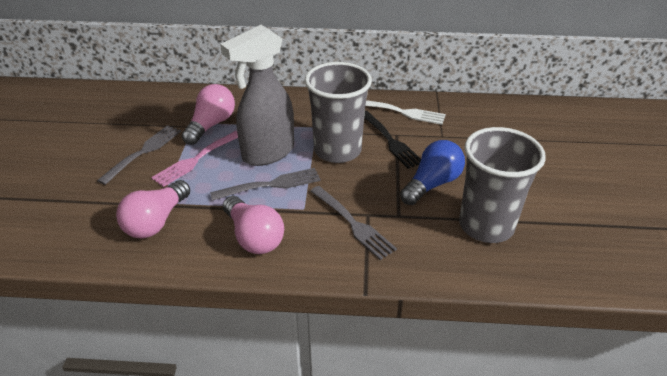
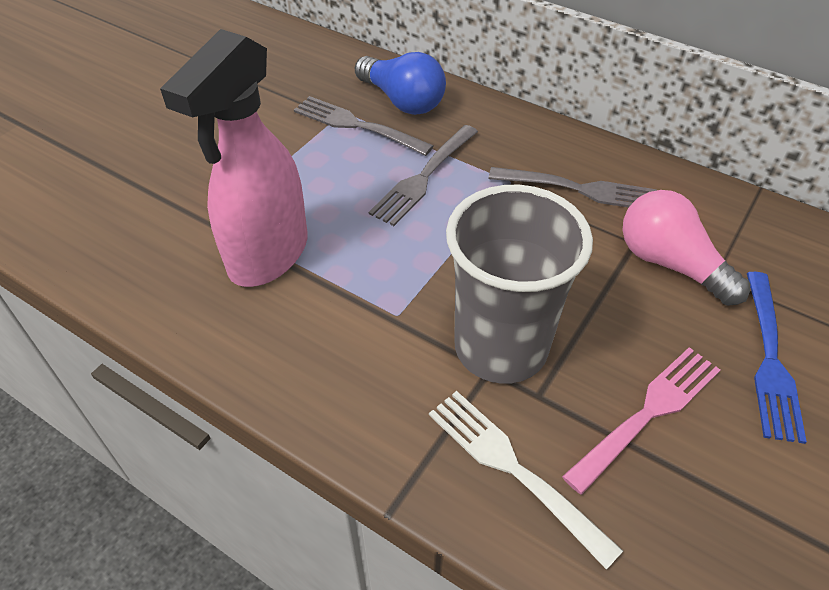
black fork: [364,110,421,169] = 1 -> none = 0
blue fork: none = 0 -> [747,272,807,444] = 1
grey cup: [305,62,372,163] [459,127,546,243] = 2 -> [446,185,593,384] = 1
grey spray bottle: [220,25,294,166] = 1 -> none = 0
pink light bulb: [116,180,190,238] [181,84,235,145] [223,196,284,254] = 3 -> [623,190,750,306] = 1
pink spray bottle: none = 0 -> [160,29,307,287] = 1

